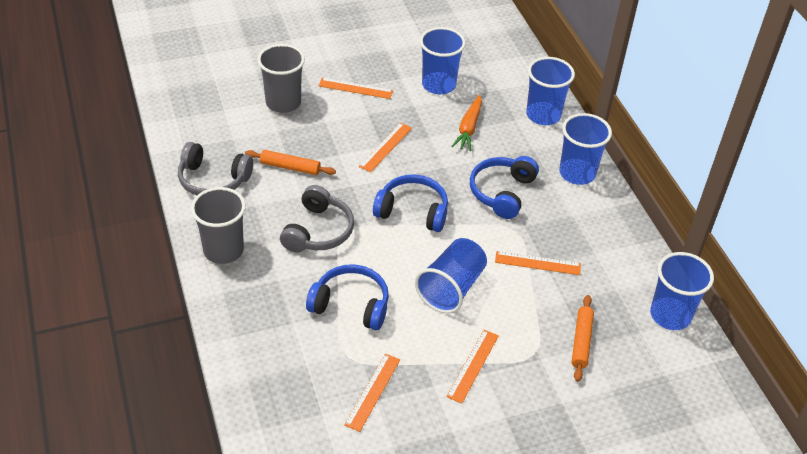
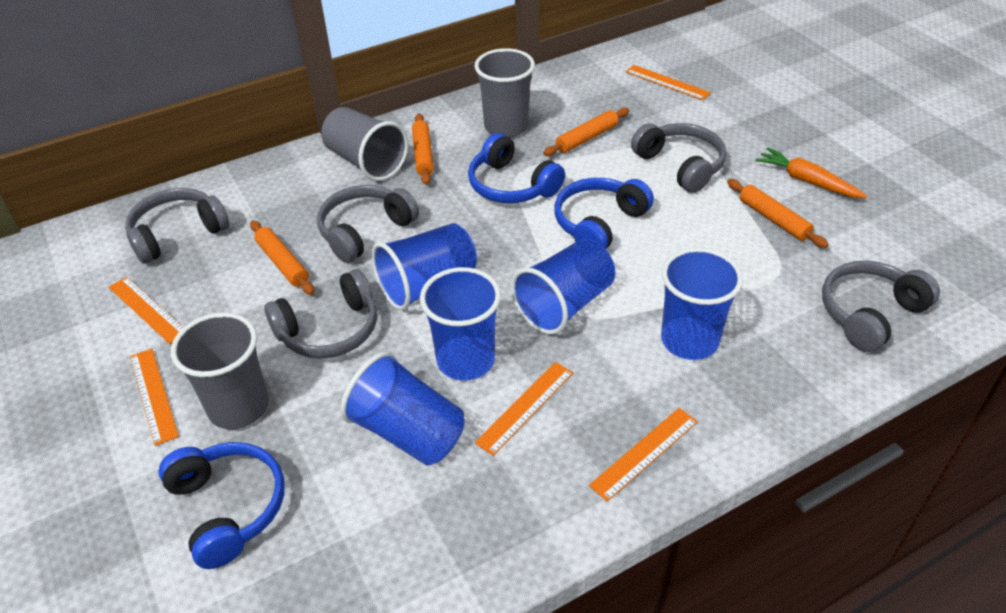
grey cup: [191,187,246,264] [257,44,305,113] = 2 -> [171,312,269,429] [321,107,408,181] [475,48,535,138] = 3
grey headphones: [178,142,253,195] [280,185,354,252] = 2 -> [125,188,229,264] [264,269,377,359] [317,185,419,263] [631,123,726,193] [822,261,940,352] = 5
orange rolling pin: [245,150,336,175] [572,295,594,382] = 2 -> [250,221,315,295] [412,114,434,185] [543,108,629,156] [727,179,829,248] = 4

